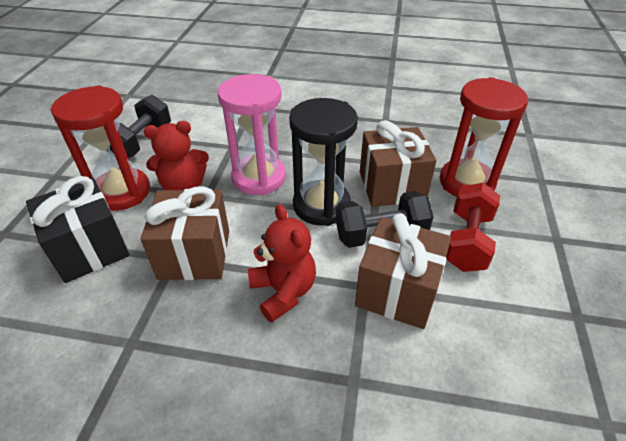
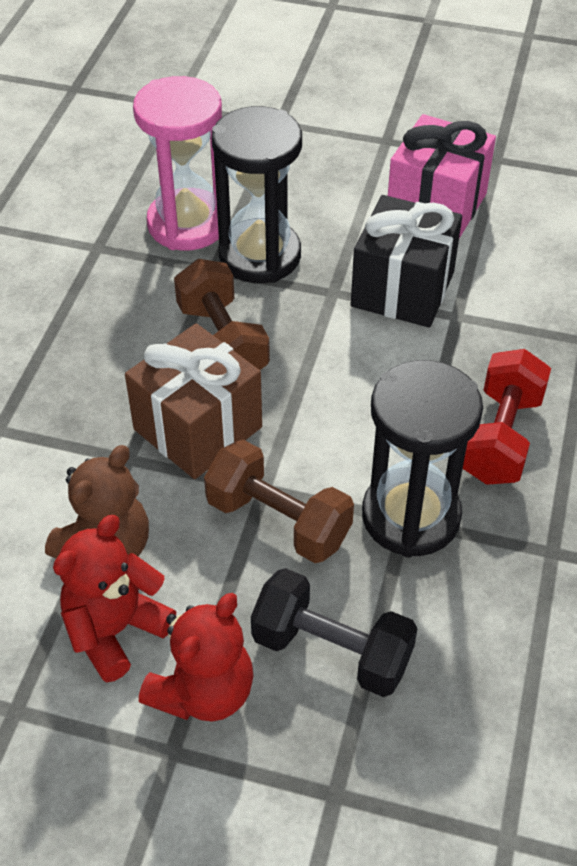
black dumbbell: [110,95,171,158] [336,191,434,248] = 2 -> [251,568,418,697] = 1
black hourglass: [289,98,358,226] = 1 -> [212,106,302,283] [362,360,483,557] = 2
brown dumbbell: none = 0 -> [174,259,270,370] [204,440,354,563] = 2
brown gift: [141,186,229,280] [355,213,451,329] [360,120,436,207] = 3 -> [125,323,262,479] = 1
brown teddy bear: none = 0 -> [45,445,149,558] = 1
pink gift: none = 0 -> [388,114,496,238] = 1
red hourglass: [50,85,150,211] [440,77,528,197] = 2 -> none = 0

